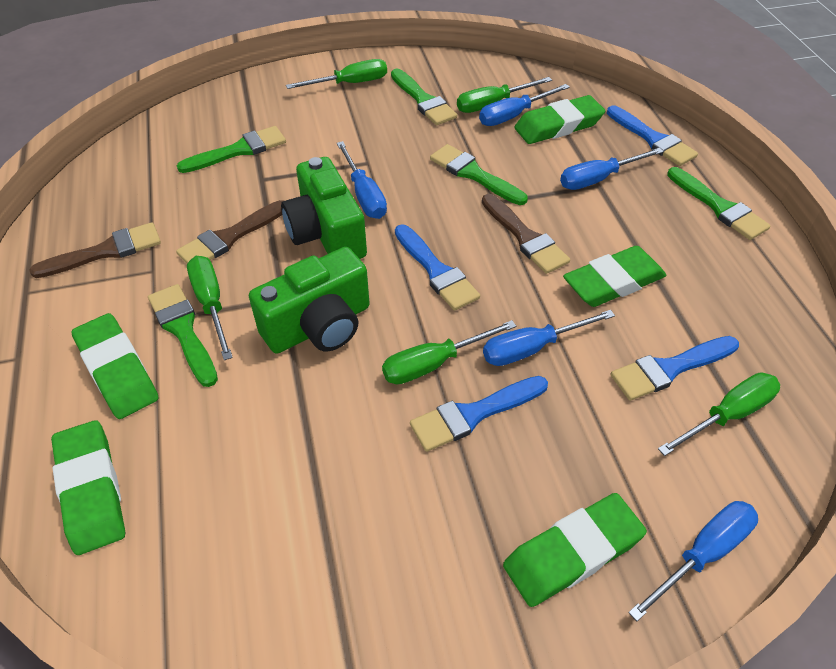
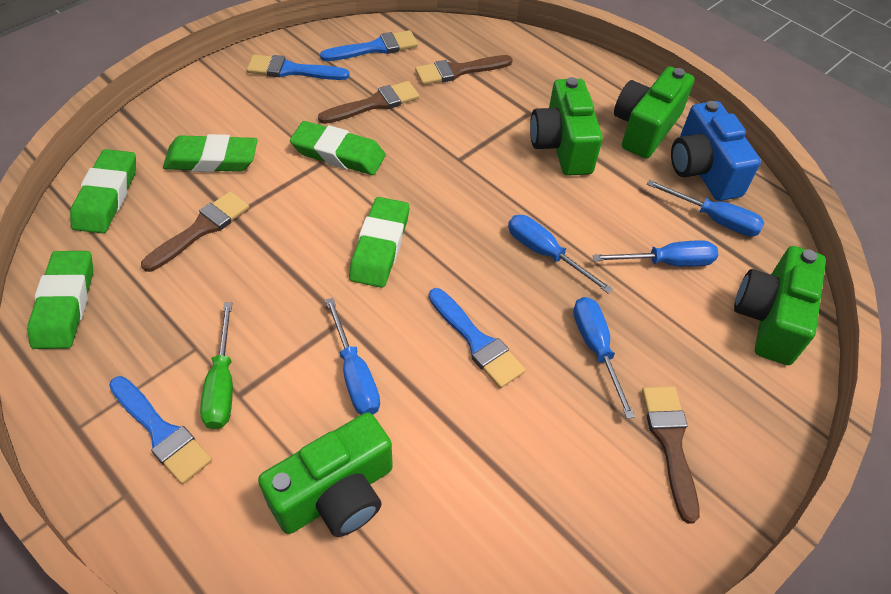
blue camera: none = 0 -> [671,101,761,201] = 1
brown brush: [29,222,161,278] [176,200,283,263] [482,194,570,274] = 3 -> [141,191,249,272] [318,81,420,124] [415,55,513,85] [642,386,700,524] = 4
green brush: [148,284,218,387] [177,126,286,173] [391,69,457,125] [430,144,528,205] [667,167,770,240] = 5 -> none = 0
green camera: [249,247,370,354] [281,157,367,259] = 2 -> [258,412,393,537] [530,77,603,176] [614,67,694,159] [734,246,826,365] = 4
green screwdriver: [187,256,233,360] [286,59,387,89] [382,320,516,384] [457,77,552,113] [658,373,780,456] = 5 -> [200,302,233,429] = 1

